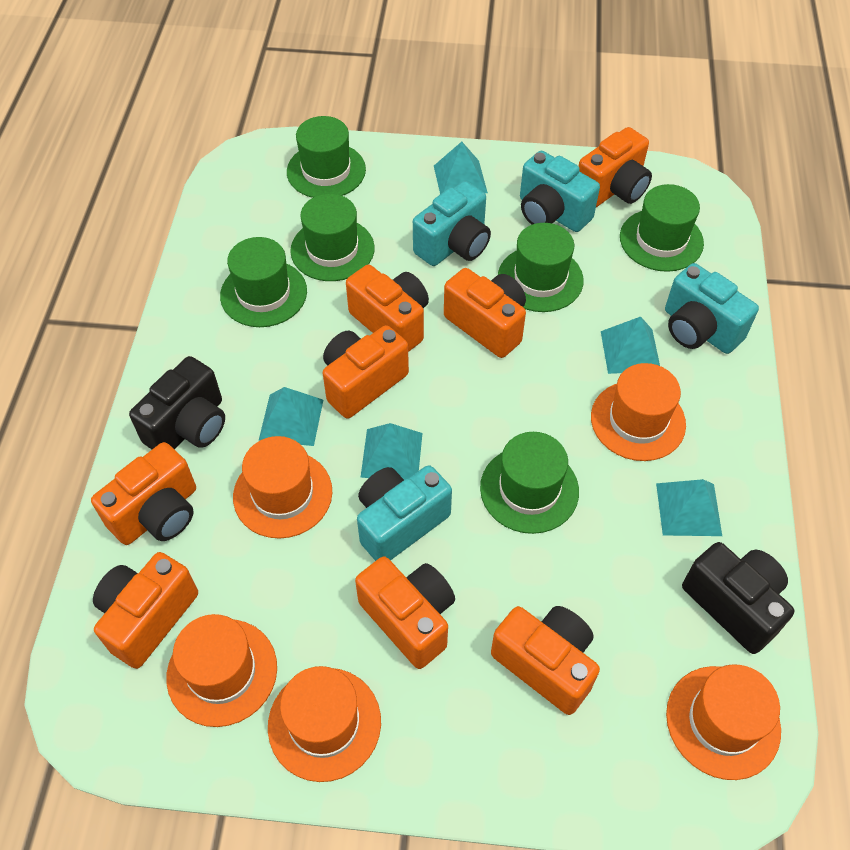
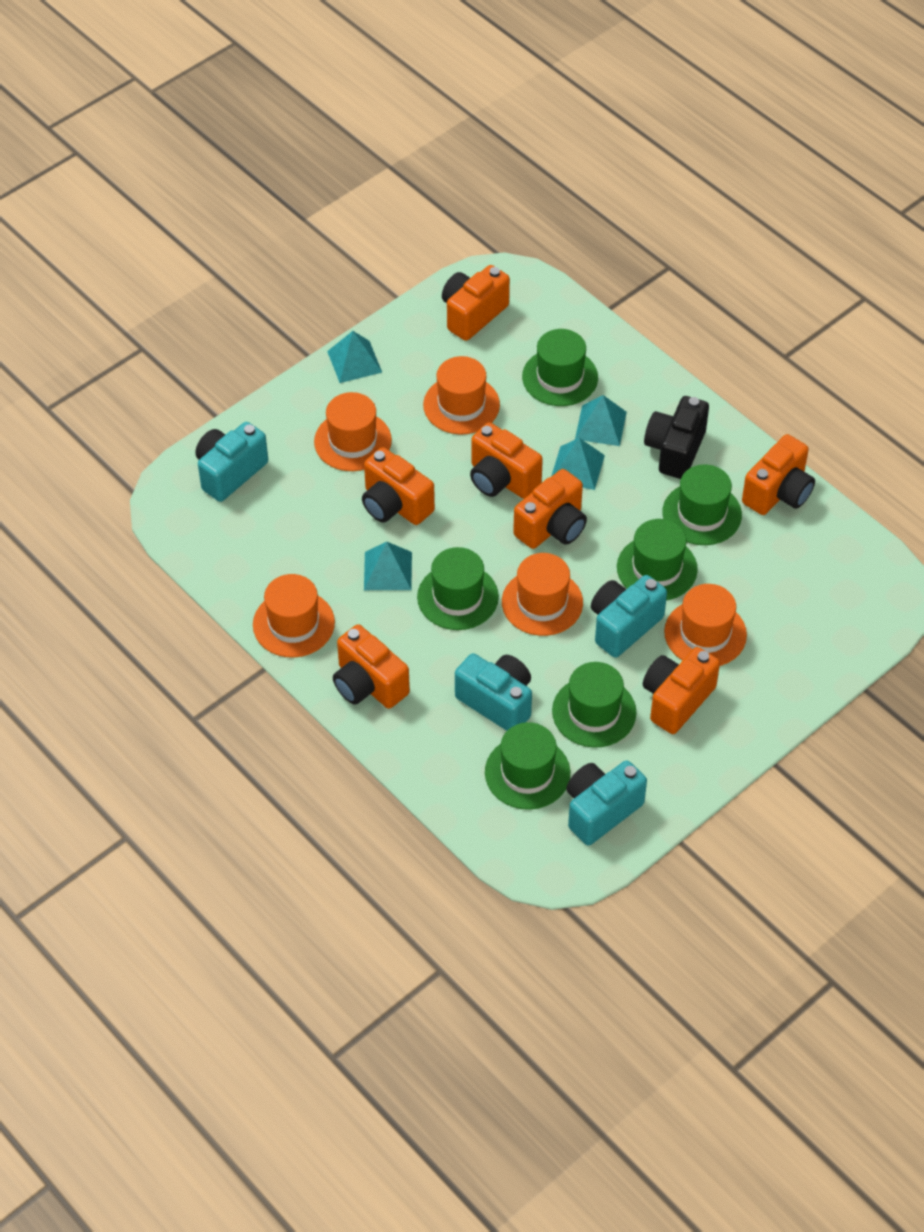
black camera: [129,356,225,450] [682,542,794,654] = 2 -> [644,396,709,479] = 1
orange camera: [91,442,196,545] [93,552,198,669] [323,325,409,419] [346,265,429,352] [355,556,455,669] [444,268,526,358] [491,606,600,715] [579,127,652,207] = 8 -> [333,624,410,709] [362,447,435,525] [442,265,510,341] [470,422,543,499] [513,469,587,549] [643,647,720,734] [742,434,815,515] = 7
turquoise pyramid: [259,387,323,446] [360,423,422,480] [434,142,488,194] [601,316,660,374] [656,479,722,536] = 5 -> [327,331,382,383] [364,541,412,590] [551,438,605,490] [575,395,627,446] = 4

